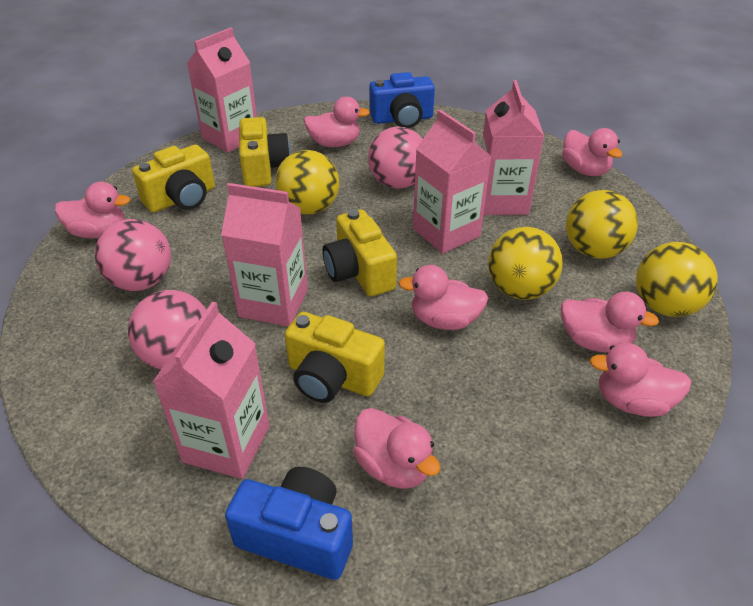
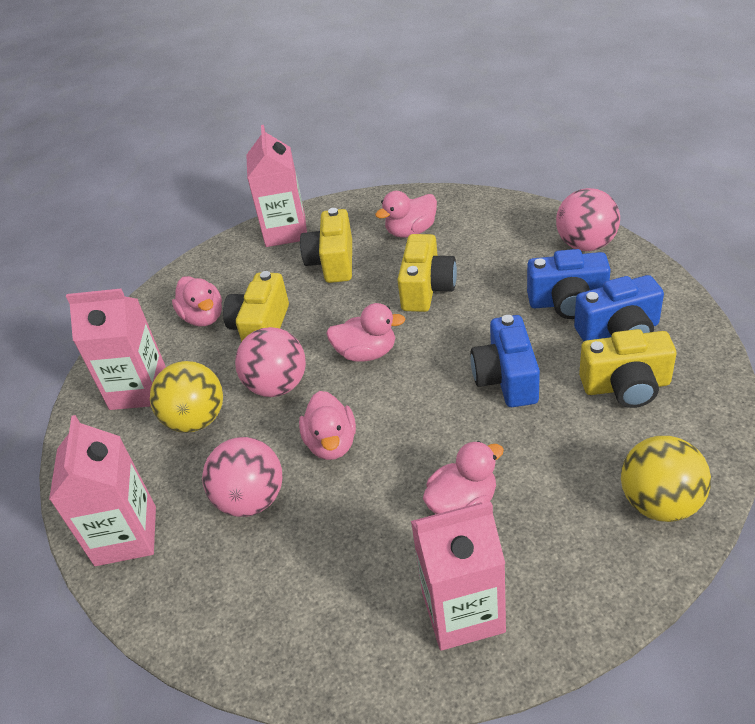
blue camera: [225,467,353,580] [369,72,435,128] = 2 -> [471,315,540,407] [527,249,611,319] [574,275,664,341] = 3
pink carton: [153,302,270,479] [187,27,257,153] [221,183,308,327] [413,110,492,254] [482,80,544,215] = 5 -> [49,415,156,566] [66,289,166,410] [246,125,307,247] [411,502,506,651] = 4
pink duck: [55,182,130,238] [304,97,370,147] [353,408,440,489] [398,265,488,330] [561,292,659,352] [562,128,622,176] [590,343,692,417] = 7 -> [172,276,222,327] [299,391,356,460] [326,303,406,362] [375,191,437,238] [423,441,504,514] = 5
yellow ball: [275,150,339,215] [488,227,563,300] [566,190,638,259] [636,242,718,317] = 4 -> [150,361,223,433] [621,436,711,522] = 2

